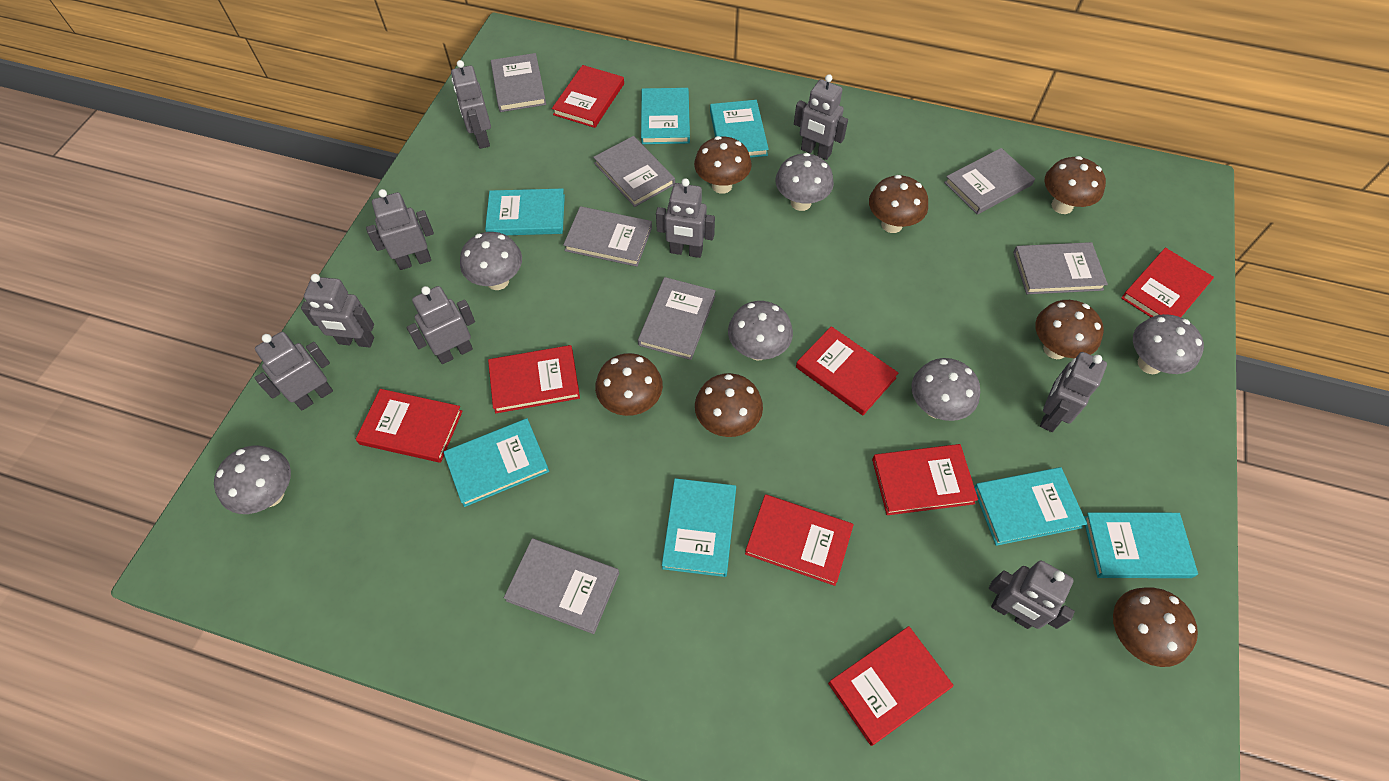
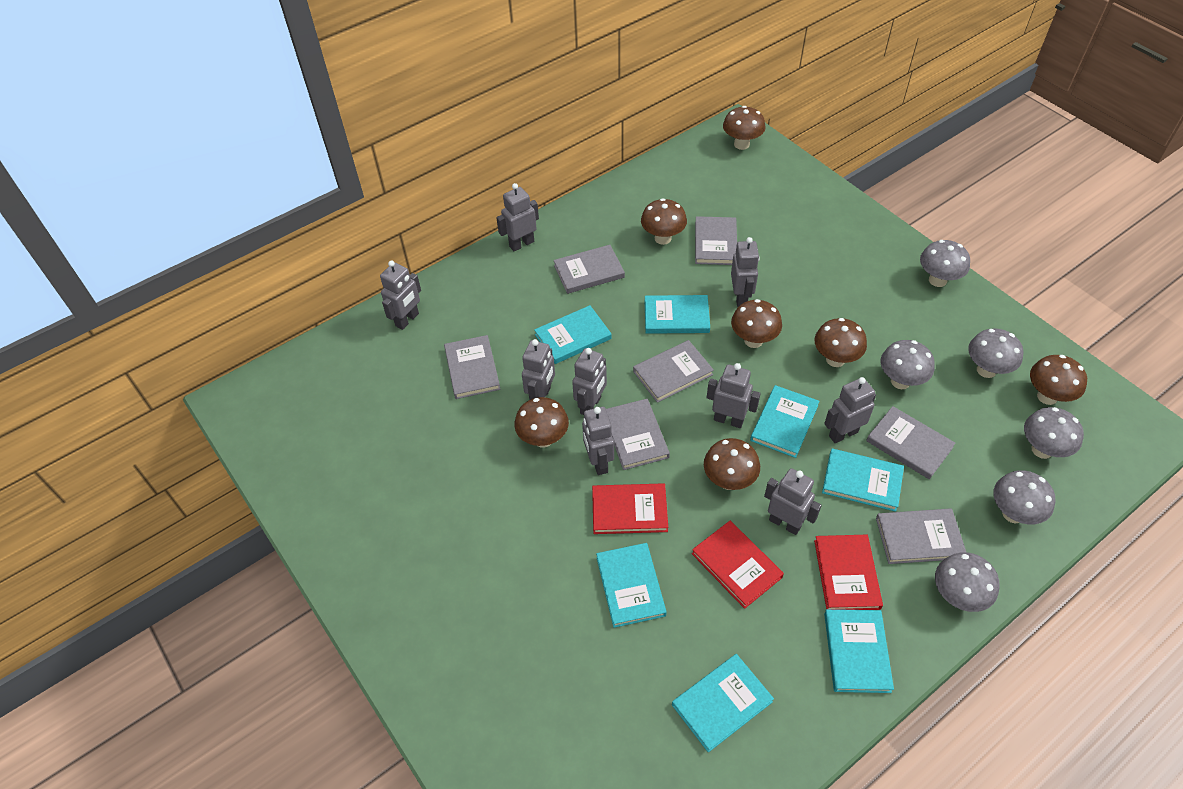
red book: [356,389,463,463] [488,345,580,413] [552,65,624,128] [745,494,854,586] [796,326,898,415] [828,626,953,746] [872,444,978,515] [1121,248,1214,317] = 8 -> [592,483,668,534] [692,521,784,609] [814,535,883,610] = 3

